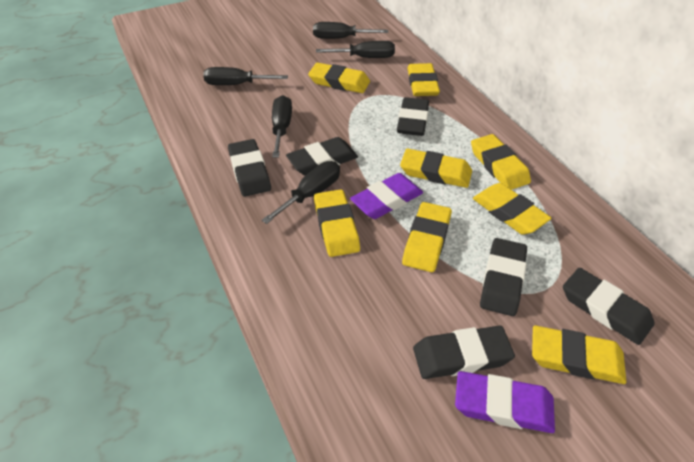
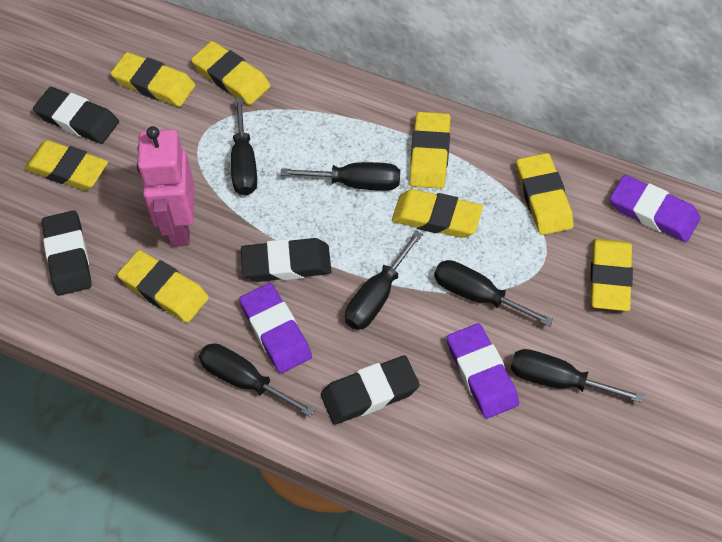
black eraser: [228,139,271,197] [286,137,358,176] [397,97,429,136] [413,326,515,379] [480,238,527,316] [563,268,655,345] = 6 -> [33,87,119,144] [42,210,92,296] [241,238,332,282] [321,355,420,425] = 4
black screwdriver: [203,67,288,85] [261,161,340,224] [272,95,292,158] [313,22,388,39] [316,41,395,58] = 5 -> [199,343,315,417] [231,98,257,196] [280,162,400,191] [345,231,423,330] [434,260,554,327] [511,349,644,403] = 6
pink robot: none = 0 -> [137,126,194,247] = 1
purple eraser: [350,173,423,219] [455,371,555,433] = 2 -> [239,283,312,373] [447,323,519,419] [610,175,700,242] = 3

